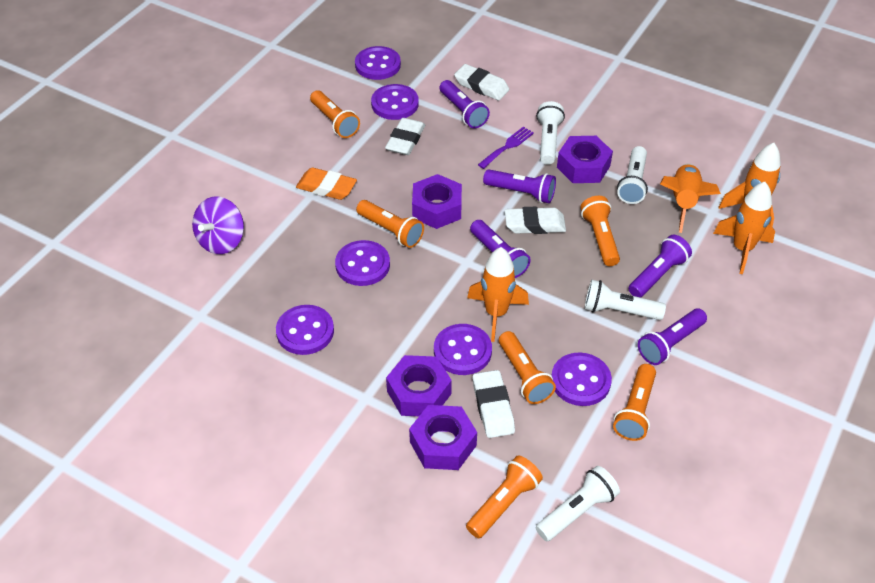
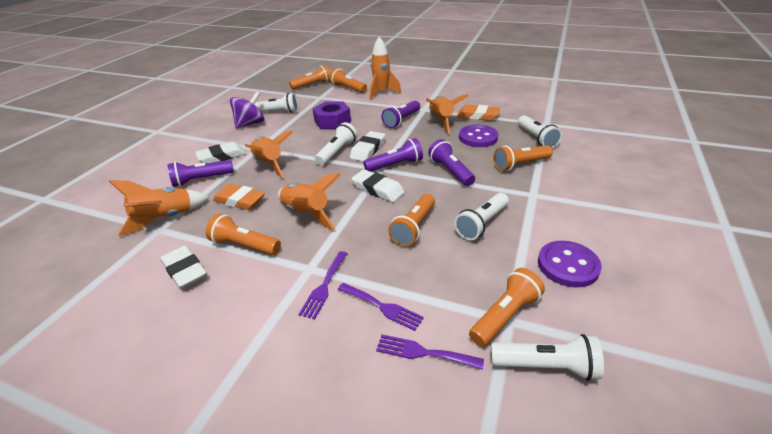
orange eraser: [296,168,357,200] = 1 -> [213,184,265,210] [457,104,500,121] = 2
orange rocket: [467,247,529,342] [660,164,721,233] [713,182,775,274] [719,143,781,227] = 4 -> [109,180,210,236] [245,131,293,178] [278,173,340,230] [370,37,401,100] [426,94,469,134] = 5
purple button: [276,305,334,355] [335,240,390,286] [355,46,401,80] [371,84,419,120] [434,324,492,375] [551,352,612,406] = 6 -> [459,125,499,147] [538,241,602,288] = 2
purple flashlight: [440,80,490,128] [470,220,531,278] [483,169,556,203] [629,235,692,298] [638,309,707,365] = 5 -> [168,160,234,187] [363,138,423,172] [381,101,420,128] [428,139,475,186] = 4
purple fork: [478,127,534,169] = 1 -> [298,251,348,320] [337,283,424,331] [376,334,484,370] = 3
purple nut: [386,355,452,416] [409,405,477,470] [412,174,462,229] [557,136,613,183] = 4 -> [312,102,351,129] = 1
white flashlight: [536,101,565,165] [536,466,620,541] [584,280,666,320] [617,146,648,204] = 4 -> [254,93,298,113] [315,122,357,165] [454,193,509,240] [491,334,604,381] [518,115,562,148] = 5

